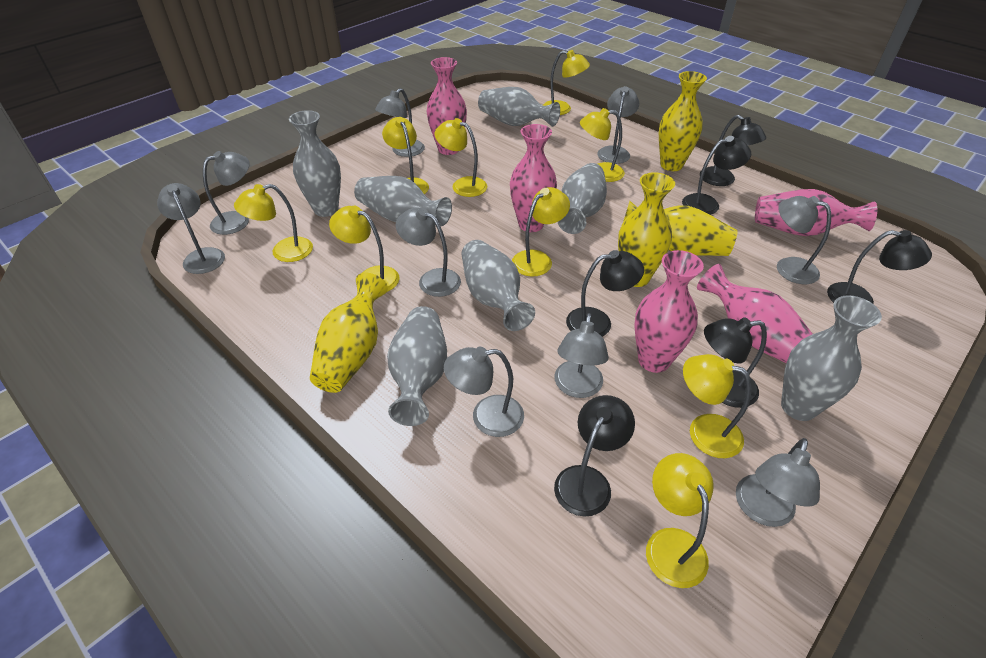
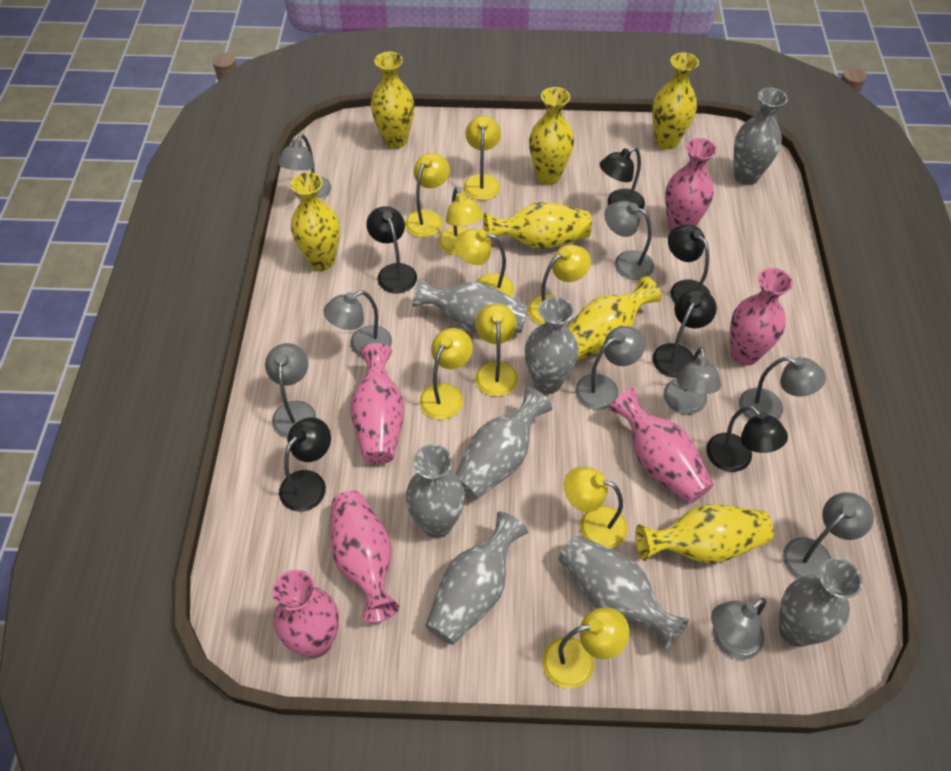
grey vase: [289,110,341,217] [354,176,452,226] [387,306,447,426] [461,240,535,331] [478,87,560,127] [558,163,607,234] [781,295,882,421] = 7 -> [405,444,465,538] [413,277,528,333] [425,511,528,645] [456,388,552,500] [525,297,578,394] [558,535,689,650] [734,88,788,185] [779,558,863,647] = 8
pink vase: [427,57,467,155] [510,124,557,232] [635,250,704,373] [697,264,813,363] [755,189,877,236] = 5 -> [272,570,339,658] [331,491,400,623] [350,343,404,464] [609,388,714,504] [665,138,717,231] [730,268,793,366] = 6
yellow vase: [310,273,388,393] [618,172,675,287] [623,201,738,256] [659,71,707,171] = 4 -> [291,172,340,271] [371,52,414,149] [483,202,592,249] [529,87,574,185] [567,276,662,361] [635,504,774,564] [652,52,699,150] = 7

